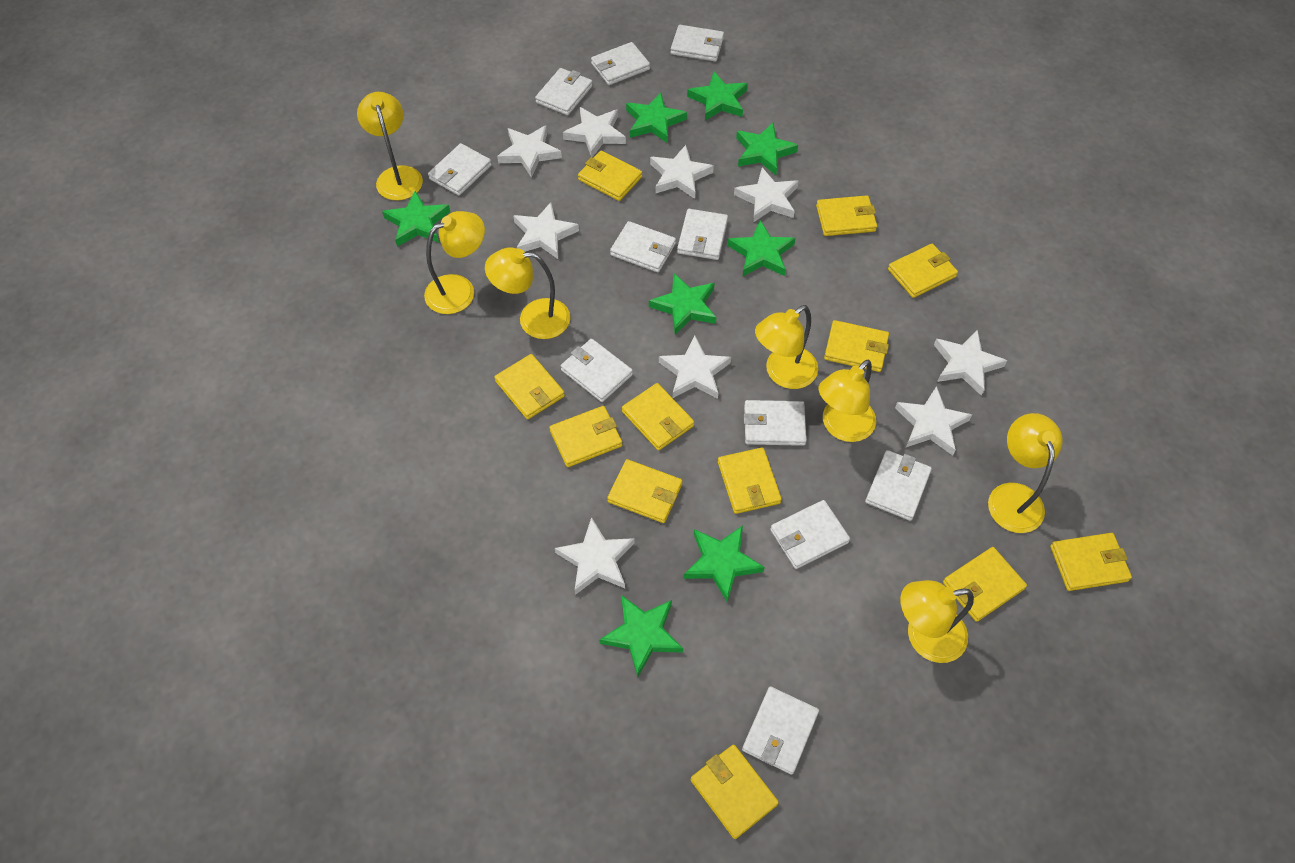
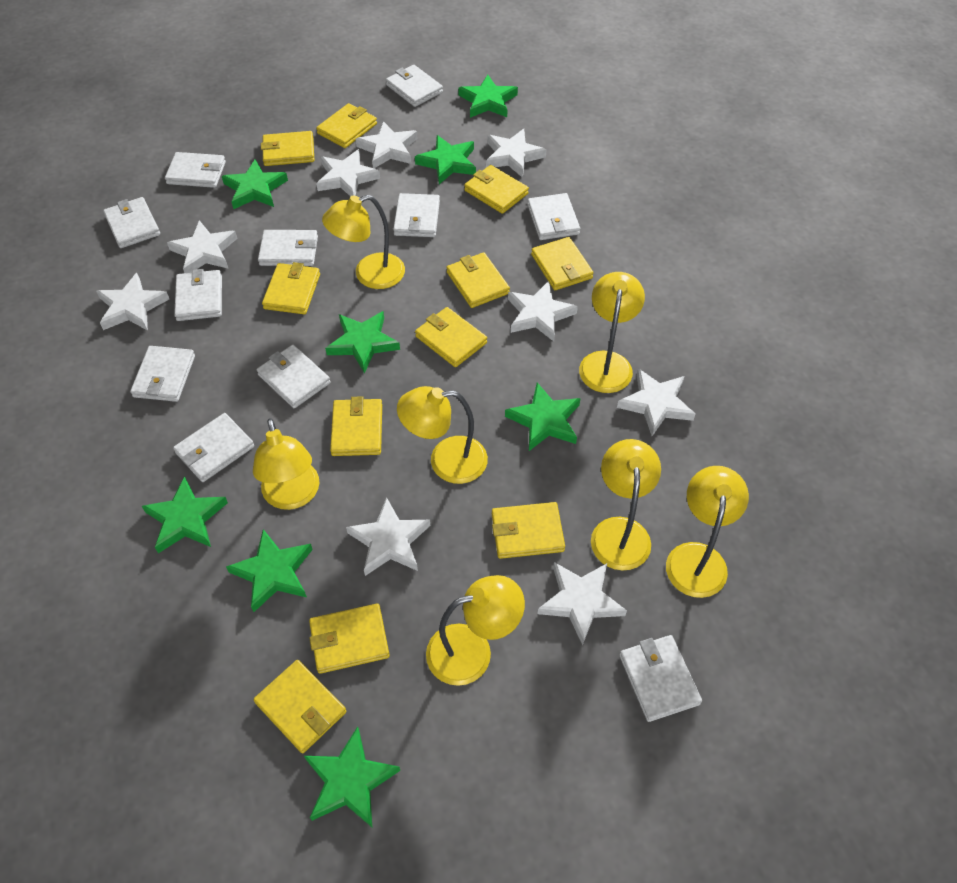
yellow wallet: [494,354,565,419] [549,406,622,467] [578,151,642,201] [607,459,682,523] [622,383,694,451] [691,745,779,839] [718,448,782,514] [816,195,877,236] [824,320,889,372] [888,244,958,298] [943,547,1027,622] [1050,533,1132,591] = 12 -> [254,660,346,753] [261,131,314,166] [262,262,320,314] [309,603,390,674] [316,103,377,148] [330,396,382,456] [415,307,487,367] [446,252,510,308] [464,165,529,214] [492,502,565,559] [531,237,593,290] = 11

